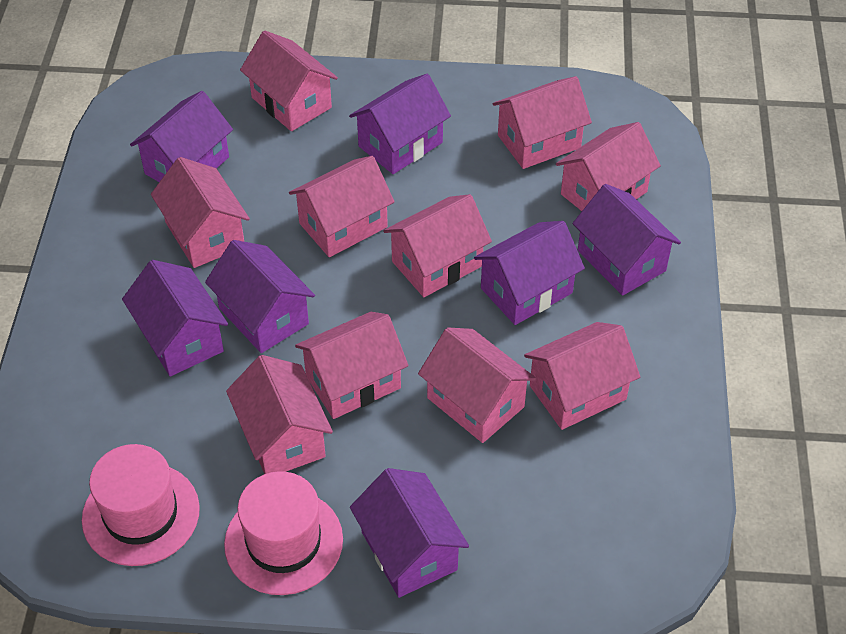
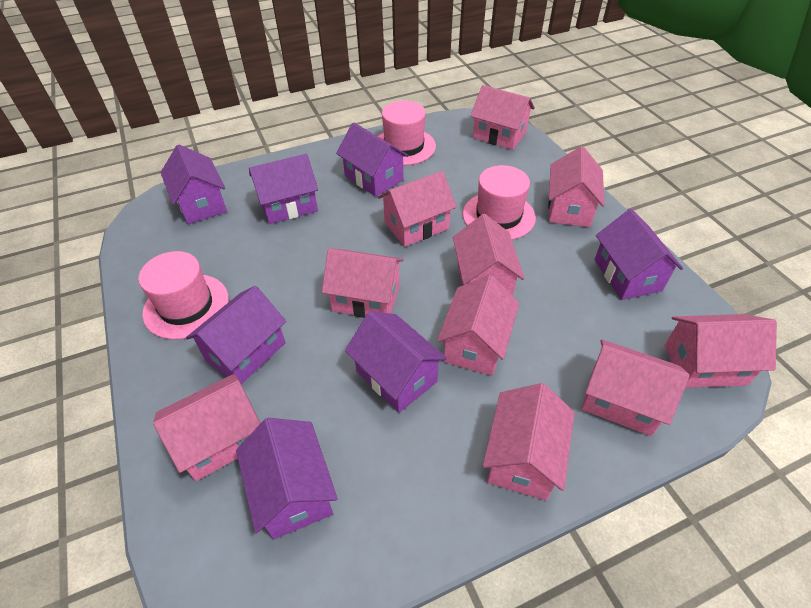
pink hat: [82,444,200,566] [224,471,343,595] = 2 -> [138,251,229,340] [378,101,436,165] [463,165,536,240] = 3

